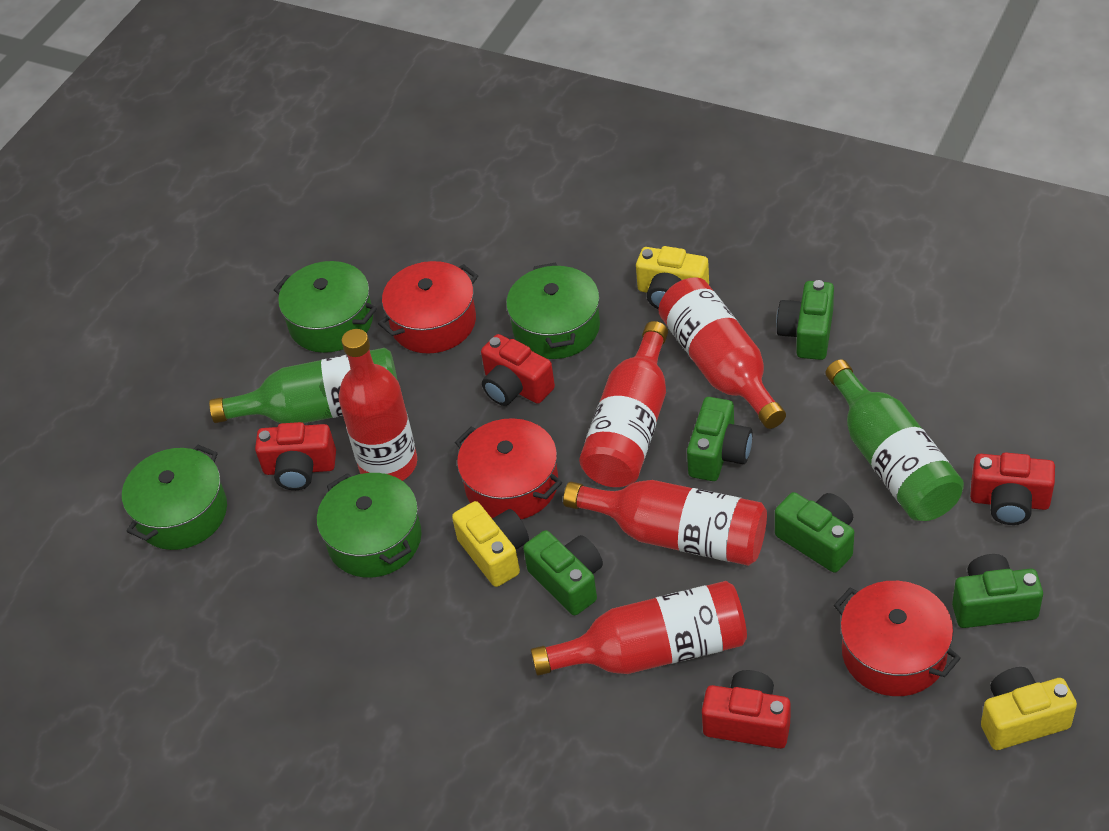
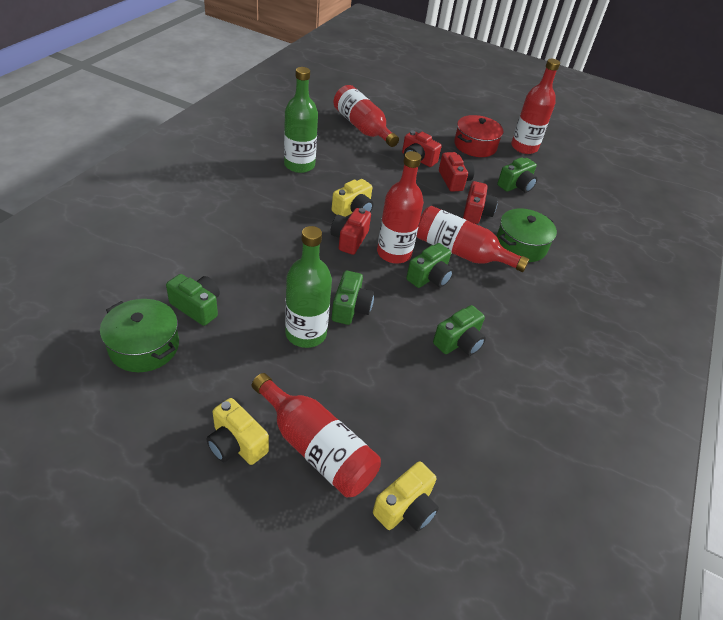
green pot: [122,445,227,550] [274,261,377,353] [317,473,422,578] [506,263,600,359] = 4 -> [100,299,179,372] [496,208,557,262] = 2
red pot: [378,261,478,354] [455,418,562,519] [834,581,961,696] = 3 -> [454,115,504,157] = 1

